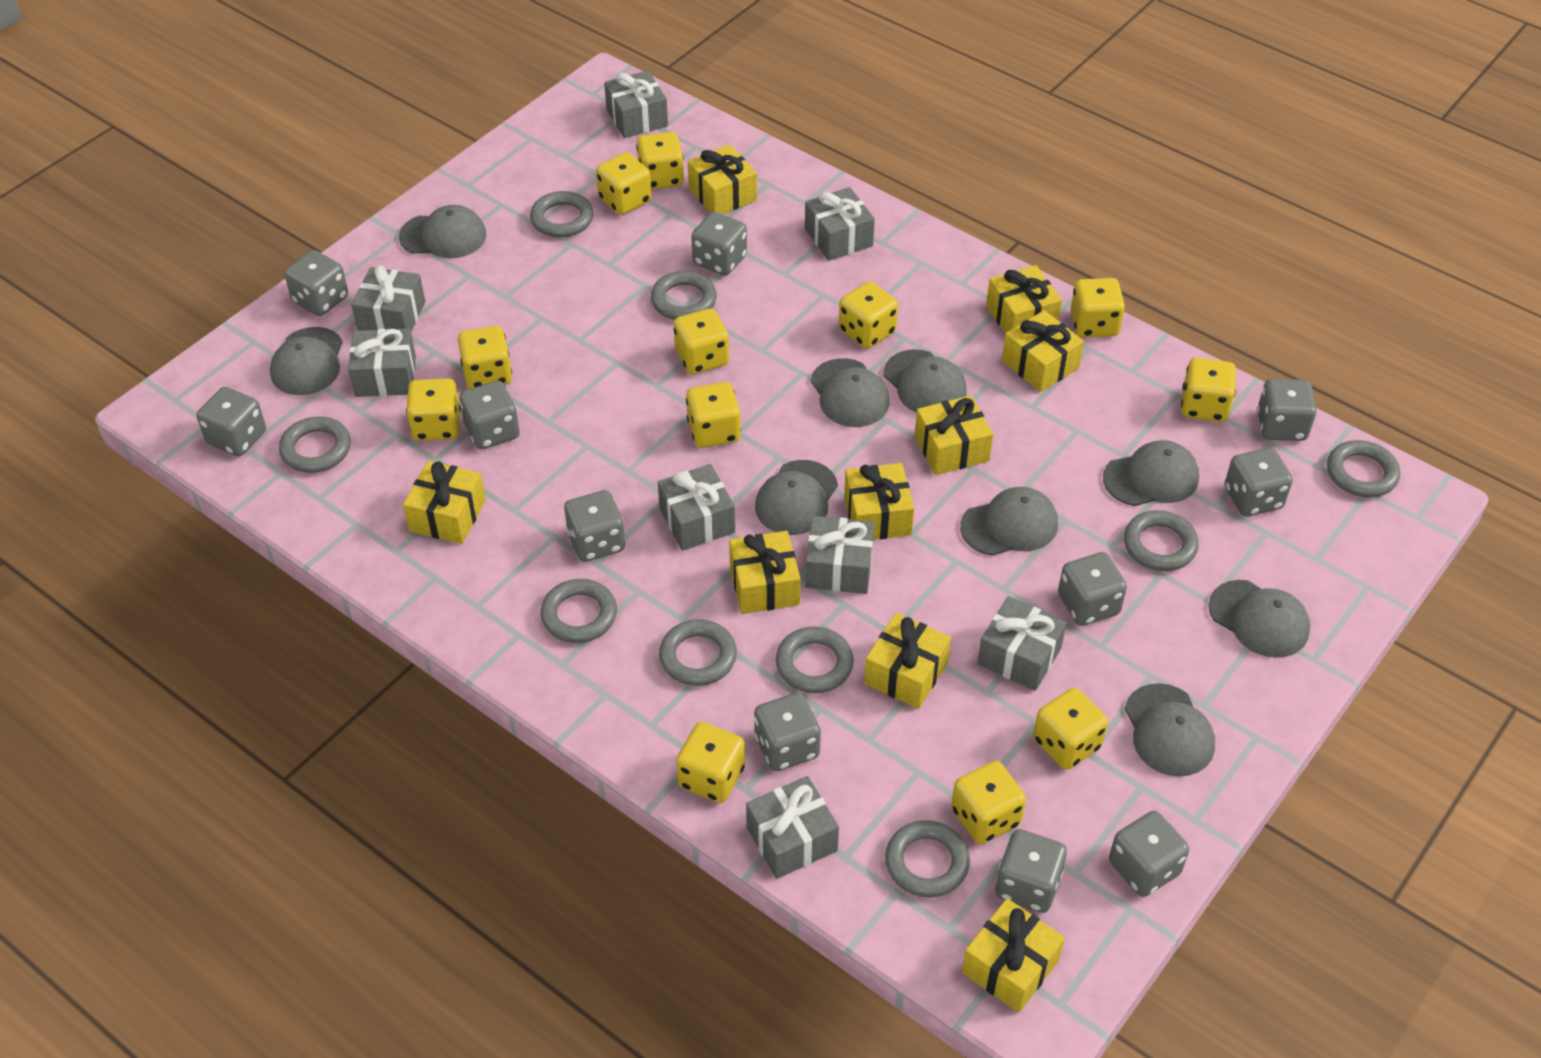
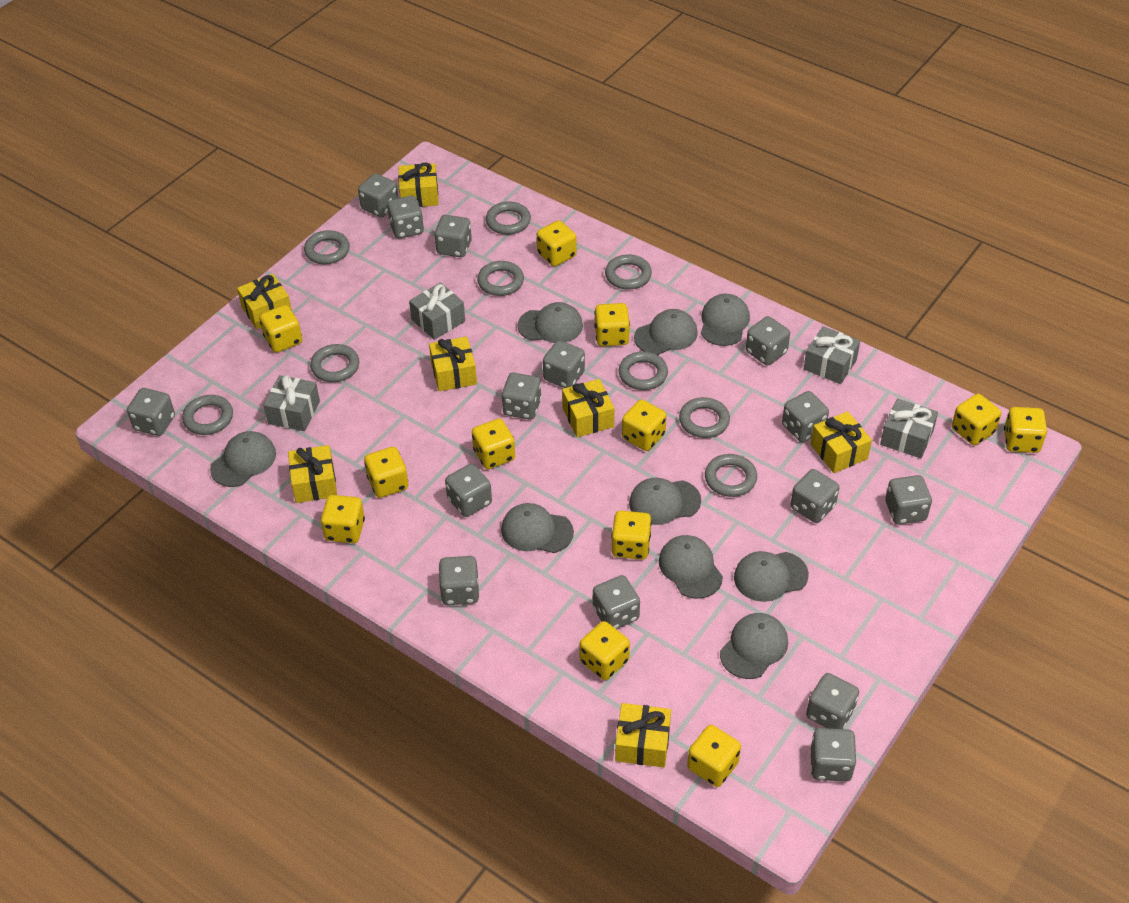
grey dice: [197,387,266,457] [285,250,348,316] [459,380,520,449] [564,490,625,562] [691,212,747,276] [754,692,821,771] [995,829,1067,913] [1058,552,1127,626] [1109,811,1189,897] [1225,448,1293,516] [1257,379,1317,441] = 11 -> [127,388,175,436] [358,173,398,218] [387,196,424,239] [435,215,472,257] [439,556,479,605] [445,464,492,517] [501,373,542,420] [543,340,585,388] [593,575,640,629] [746,316,790,366] [782,391,829,442] [791,469,839,523] [806,673,859,729] [811,728,857,782] [885,475,932,524] = 15
grey gift: [348,329,416,397] [351,265,425,332] [604,70,668,138] [658,464,735,550] [746,776,839,879] [805,187,875,261] [805,516,875,594] [977,596,1067,691] = 8 -> [264,375,320,431] [409,282,465,340] [804,326,860,384] [880,398,938,458] = 4
yellow gift: [403,461,486,544] [688,144,757,214] [729,531,801,614] [844,463,914,540] [864,613,951,709] [915,395,993,475] [962,898,1065,1013] [986,265,1062,333] [1002,310,1084,392] = 9 -> [237,274,292,329] [288,445,337,503] [398,163,439,207] [429,337,477,391] [562,379,614,437] [615,703,671,767] [811,411,872,473] = 7

